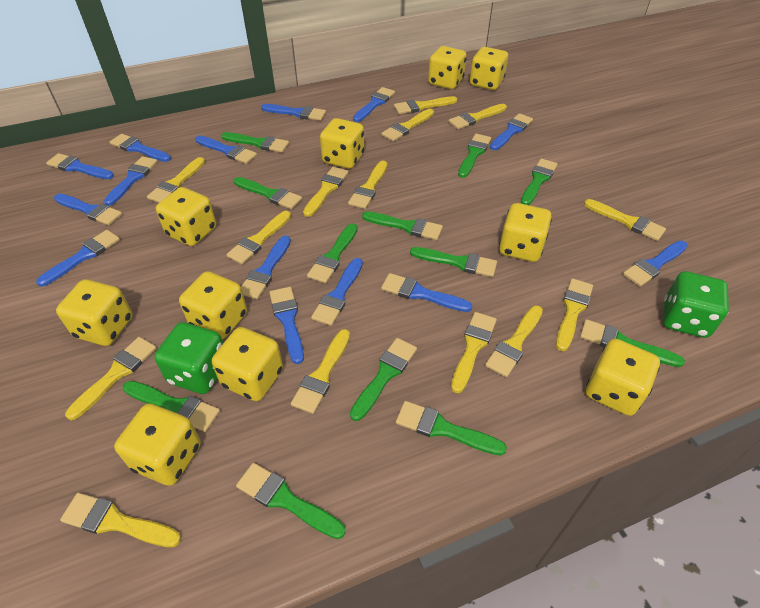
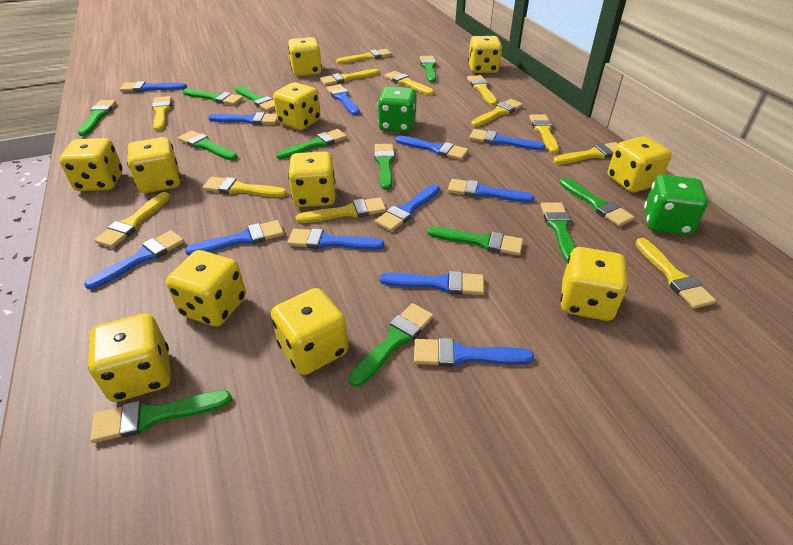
blue brush: [36,230,120,286] [46,153,114,179] [54,194,122,225] [104,156,158,206] [110,134,171,162] [195,136,257,164] [241,236,291,299] [261,104,326,121] [269,287,304,364] [311,258,363,326] [353,87,395,122] [381,273,472,312] [490,113,533,150] [623,241,688,287] = 14 -> [84,230,184,290] [120,81,187,92] [185,220,284,256] [208,112,277,125] [287,229,384,250] [326,84,360,115] [375,184,440,232] [380,271,484,295] [395,135,468,160] [414,338,534,367] [447,179,535,203] [469,129,546,150] = 12
yellow brush: [60,493,181,547] [65,337,156,420] [147,157,205,203] [226,211,291,264] [291,329,350,414] [303,167,349,217] [348,161,387,209] [381,109,434,141] [394,96,457,114] [448,104,507,129] [451,312,497,393] [485,305,543,377] [556,278,593,351] [584,199,666,241] = 14 -> [94,192,170,248] [152,96,172,131] [202,177,287,197] [296,197,386,223] [320,69,380,86] [336,49,392,64] [384,71,434,95] [467,75,497,106] [471,99,523,127] [529,114,559,153] [553,142,618,164] [635,238,716,309] = 12
yellow dice: [56,279,133,346] [114,403,201,486] [156,187,216,246] [179,271,247,339] [212,327,283,401] [320,118,364,169] [428,46,467,89] [470,47,508,90] [499,203,552,262] [586,339,660,416] = 10 -> [59,138,123,191] [88,313,171,402] [127,137,181,193] [166,250,246,326] [271,288,348,375] [273,82,321,130] [288,37,322,76] [288,151,335,207] [468,36,502,73] [560,247,628,321] [607,136,672,193] = 11

